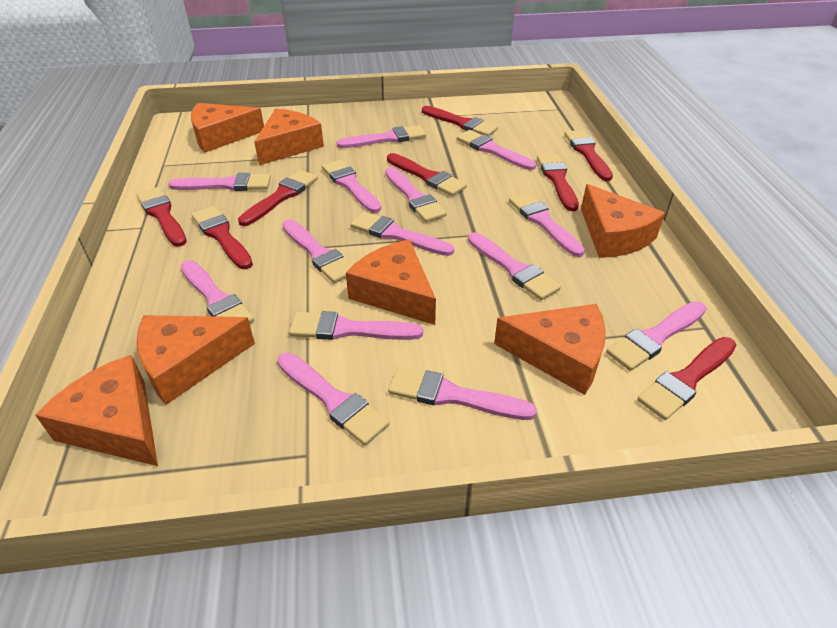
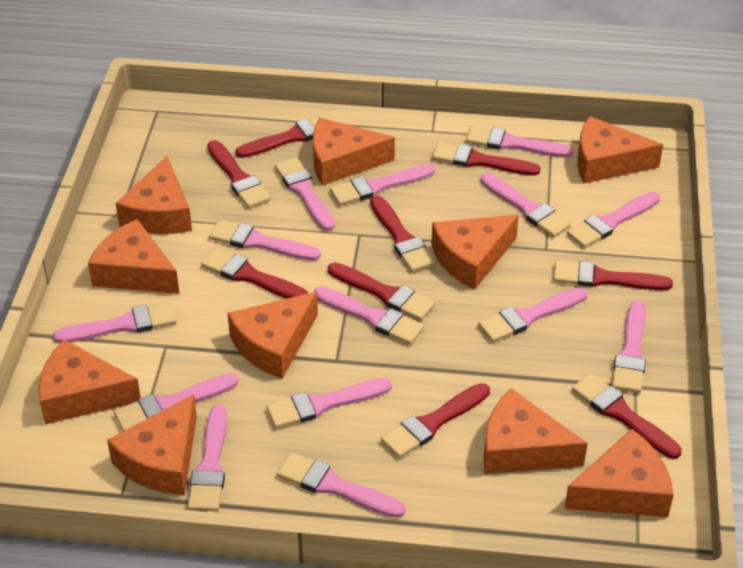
orange cheese: [35,355,158,466] [136,315,255,405] [191,103,264,153] [254,109,324,165] [346,240,436,325] [494,304,606,395] [581,184,665,258] = 7 -> [38,340,141,424] [88,219,180,294] [107,394,197,495] [116,156,192,234] [228,292,318,379] [313,118,395,186] [431,215,519,289] [484,388,588,474] [564,429,674,517] [577,116,663,183] = 10
red brush: [137,187,187,247] [191,206,253,269] [238,170,318,226] [387,153,467,196] [422,106,498,136] [537,154,579,211] [565,130,613,181] [637,337,736,420] = 8 -> [201,248,308,299] [207,140,271,208] [235,114,332,158] [328,262,435,321] [370,196,435,272] [381,383,490,458] [432,142,541,176] [553,260,673,290] [572,373,682,459] = 9

